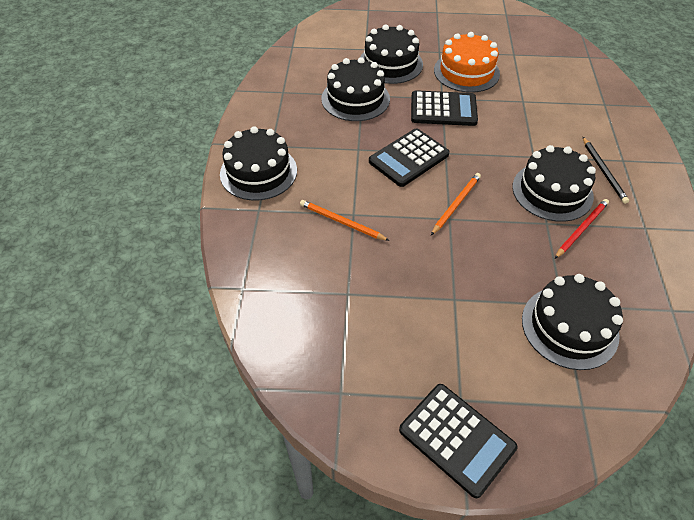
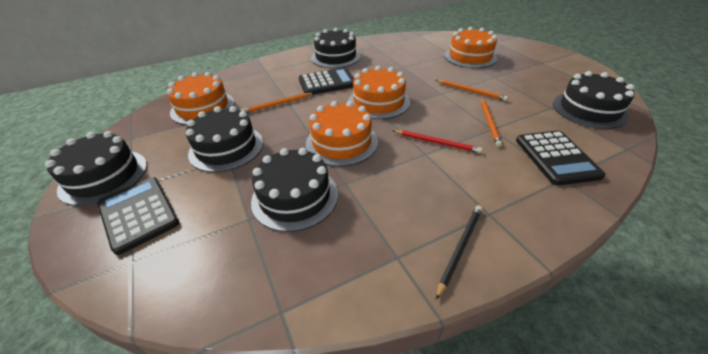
orange cake: [434,32,500,93] = 1 -> [167,72,235,125] [306,101,378,167] [348,66,410,119] [444,27,497,68] = 4
orange pencil: [300,200,390,241] [431,173,481,235] = 2 -> [240,93,314,113] [436,80,508,101] [481,98,502,147] = 3

